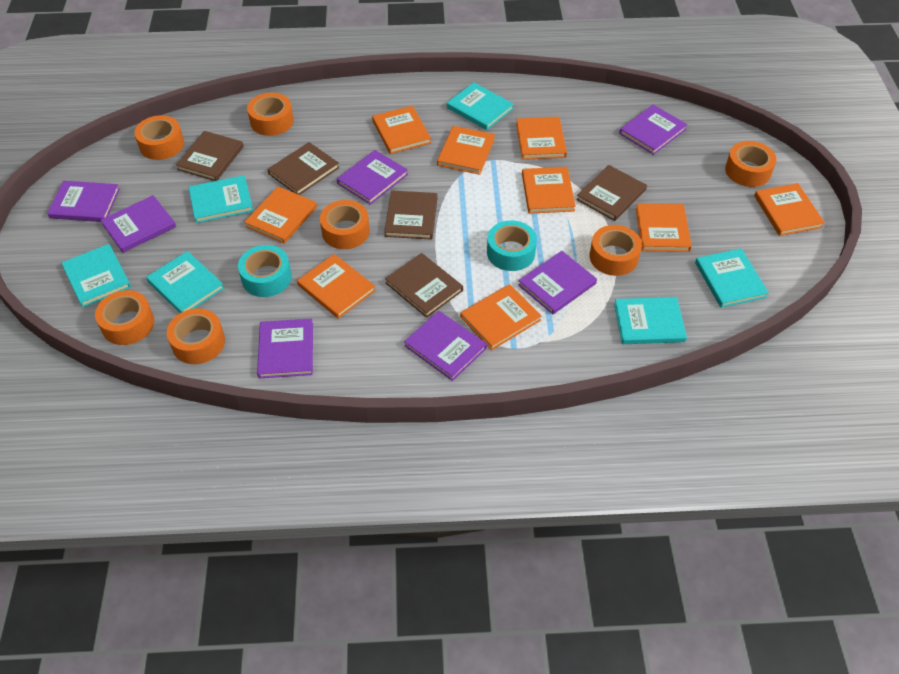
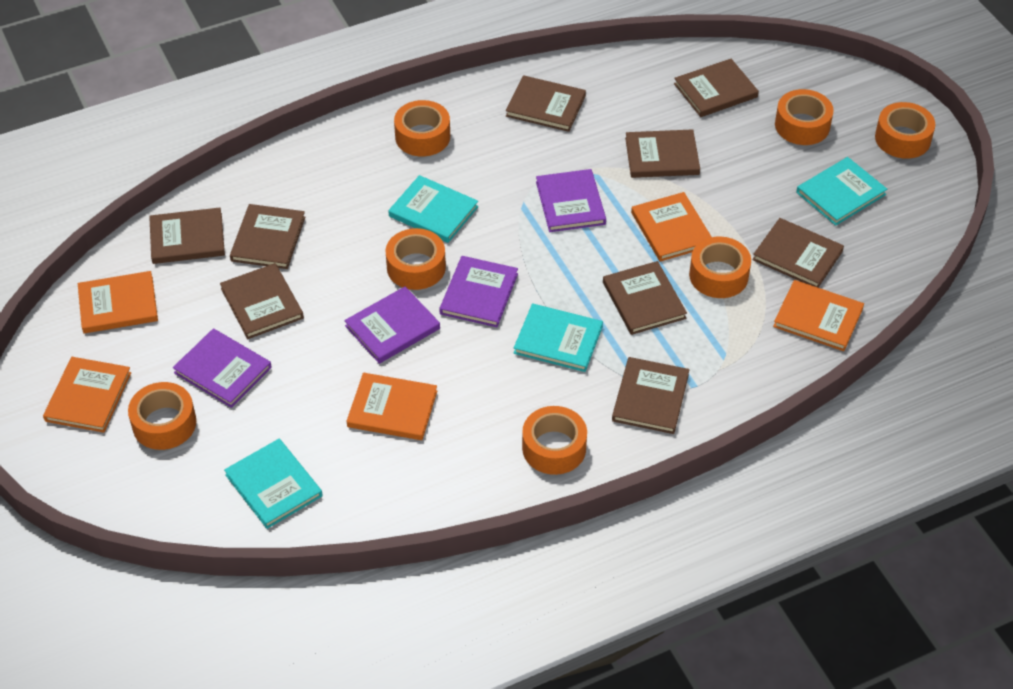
brown book: [176,131,244,181] [267,142,340,195] [384,190,437,240] [385,253,463,318] [576,165,647,221] = 5 -> [149,208,225,264] [220,263,304,339] [230,204,305,269] [506,75,586,132] [603,261,687,335] [612,357,689,434] [625,129,700,178] [674,59,759,117] [752,218,844,287] = 9
orange book: [244,186,317,244] [297,254,376,319] [372,106,431,154] [437,126,495,175] [460,284,541,350] [516,117,567,160] [522,167,576,214] [636,204,692,252] [754,183,825,236] = 9 -> [43,357,131,433] [78,271,158,333] [346,373,437,440] [631,192,712,262] [773,280,864,351] = 5
purple book: [47,181,120,222] [100,195,176,253] [257,319,313,378] [337,150,408,205] [404,311,487,381] [518,251,597,315] [619,105,688,155] = 7 -> [173,328,272,408] [344,287,440,364] [439,256,518,327] [536,169,606,232] = 4
turquoise book: [61,244,131,308] [146,251,224,313] [189,175,253,223] [447,82,514,130] [614,297,687,344] [695,248,769,308] = 6 -> [224,439,322,529] [388,175,478,243] [514,304,603,372] [796,157,887,226] = 4
turquoise tape: [238,245,292,297] [487,220,537,271] = 2 -> none = 0

